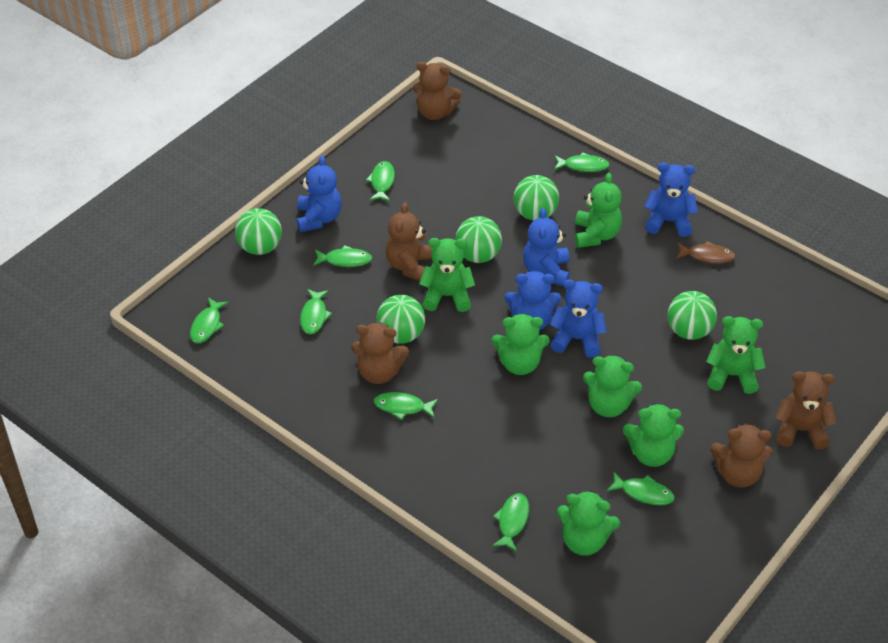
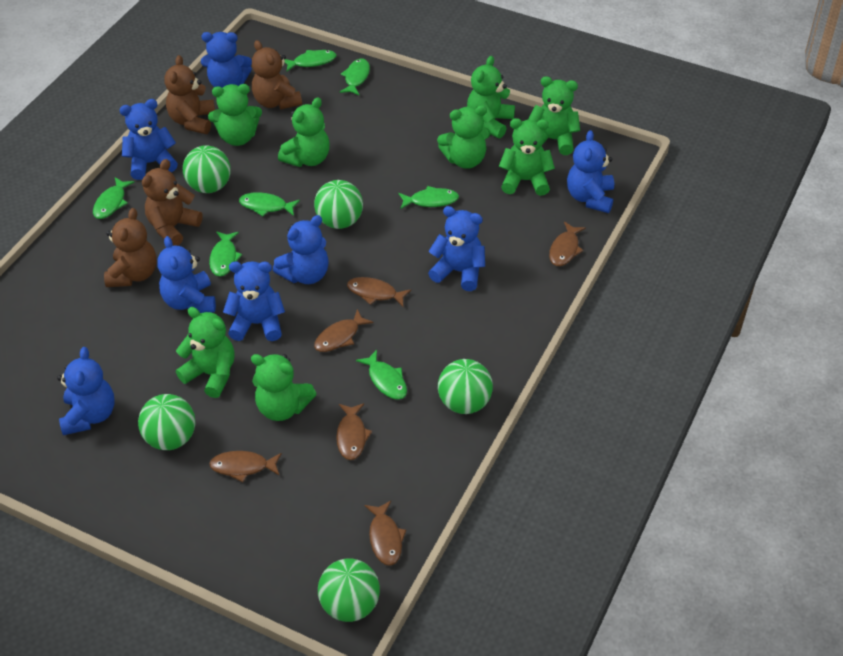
blue teddy bear: [297,156,342,232] [504,271,561,330] [523,208,570,286] [550,279,607,357] [644,163,698,237] = 5 -> [57,347,115,435] [119,99,178,180] [157,236,216,313] [201,32,252,88] [223,261,285,341] [273,215,329,284] [428,206,485,291] [567,130,614,213] = 8
brown fish: [676,241,736,263] = 1 -> [209,451,282,482] [314,309,373,352] [336,403,372,460] [347,277,411,307] [365,501,407,566] [549,222,586,266] = 6
brown teddy bear: [351,322,409,384] [386,202,433,281] [413,62,462,120] [710,423,773,488] [775,371,837,450] = 5 -> [104,208,157,287] [142,159,203,246] [164,55,215,134] [252,40,302,109] = 4
green fish: [190,298,229,343] [300,289,332,334] [313,245,372,267] [366,161,395,201] [374,392,438,420] [492,493,529,552] [554,152,610,172] [607,472,675,505] = 8 -> [93,177,134,219] [209,231,242,277] [239,192,300,216] [285,50,337,71] [340,58,370,95] [356,350,407,400] [399,186,459,209] = 7
green teddy bear: [419,238,475,312] [491,313,550,375] [557,490,620,556] [575,173,622,248] [583,355,642,417] [623,403,684,467] [706,316,766,394] = 7 -> [176,307,235,398] [208,84,262,146] [251,354,317,421] [278,97,330,167] [437,105,491,169] [467,56,515,138] [499,118,555,196] [528,76,580,155] = 8

